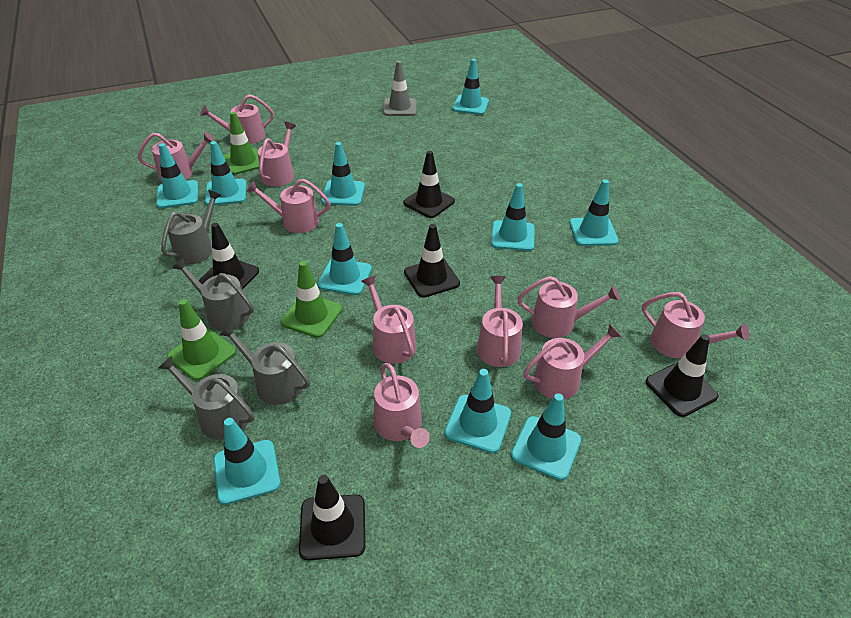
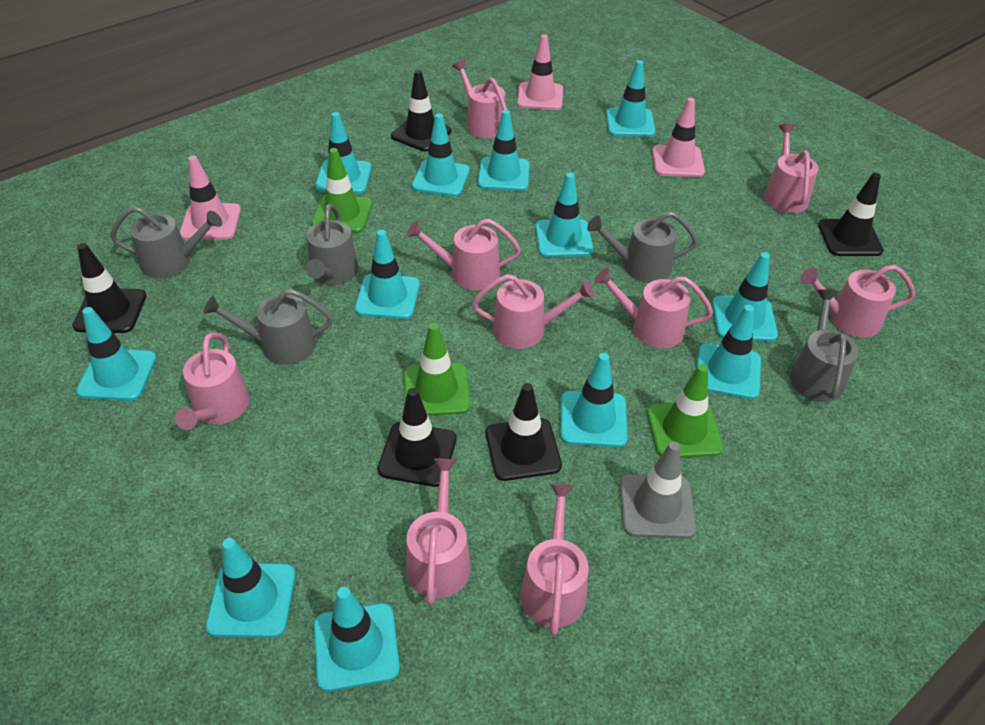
grey watering can: [158,355,254,440] [161,190,222,264] [172,258,254,331] [219,324,310,405] = 4 -> [110,206,222,279] [204,289,333,365] [306,204,359,285] [587,211,698,283] [790,290,858,402] = 5
pink traffic cone: none = 0 -> [180,156,241,240] [517,34,563,110] [652,98,705,177] = 3
pink watering can: [137,132,214,181] [200,94,274,144] [246,179,331,233] [258,122,296,187] [361,275,416,364] [374,363,430,448] [477,276,523,367] [517,276,620,338] [523,324,621,399] [642,292,749,358] = 10 -> [175,333,250,430] [406,459,471,605] [407,219,521,290] [452,60,507,138] [472,274,594,349] [520,484,589,636] [594,268,713,348] [764,123,818,213] [800,265,915,338] = 9
turquoise traffic cone: [156,143,198,208] [205,141,247,205] [214,418,280,505] [317,223,372,295] [321,142,365,206] [444,369,511,453] [452,59,489,115] [491,183,534,251] [511,393,581,480] [569,180,618,246] = 10 -> [76,307,157,401] [206,538,296,638] [314,587,400,692] [315,112,372,194] [355,230,420,319] [412,114,469,196] [478,110,530,191] [535,173,593,257] [561,353,628,447] [606,60,655,137] [697,305,761,399] [712,252,778,342] = 12

